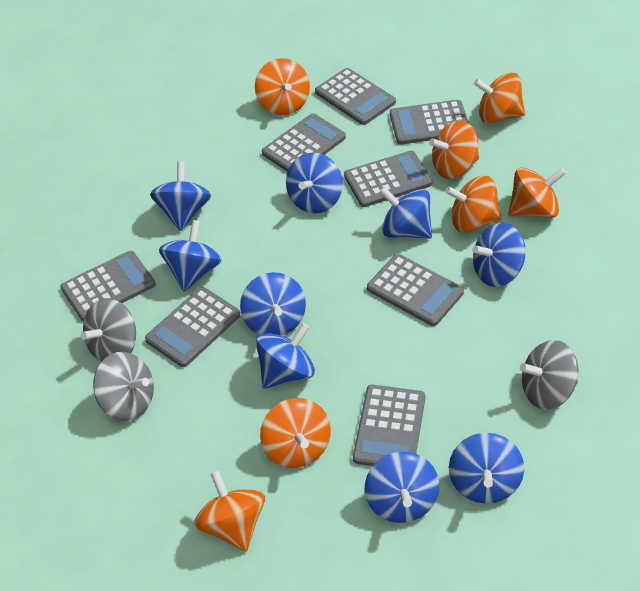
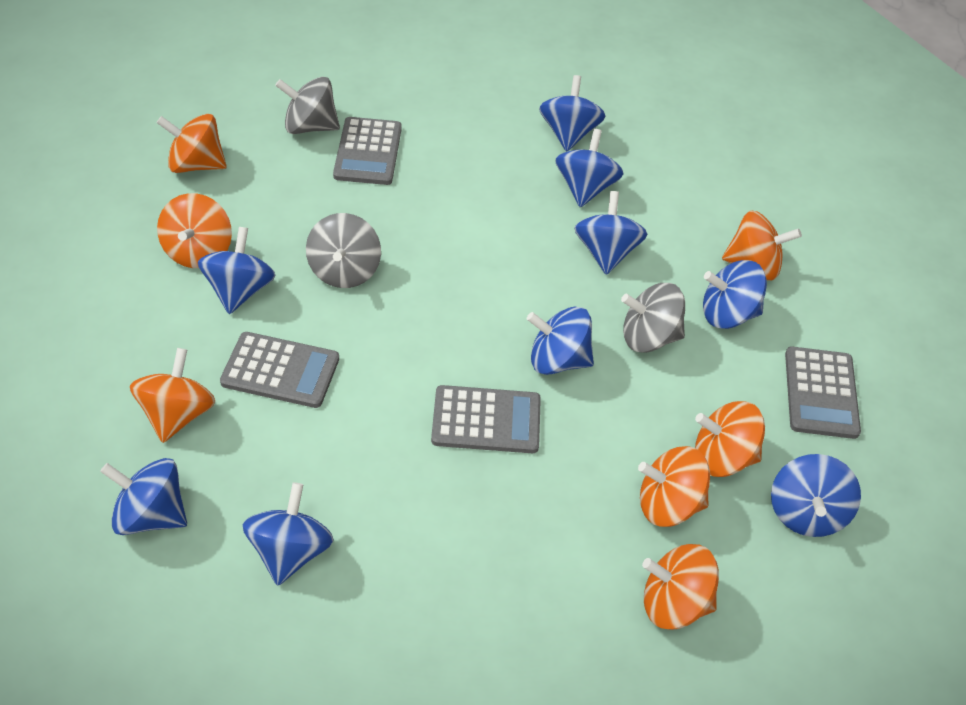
grey calculator: [60,251,155,321] [145,287,241,367] [262,113,346,172] [315,68,396,125] [344,151,432,207] [353,385,425,466] [367,254,464,326] [390,100,469,145] = 8 -> [220,332,339,408] [333,117,402,185] [431,385,541,453] [785,346,861,439] = 4

